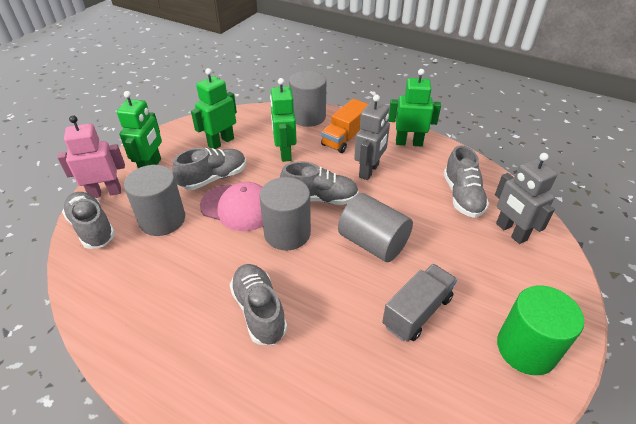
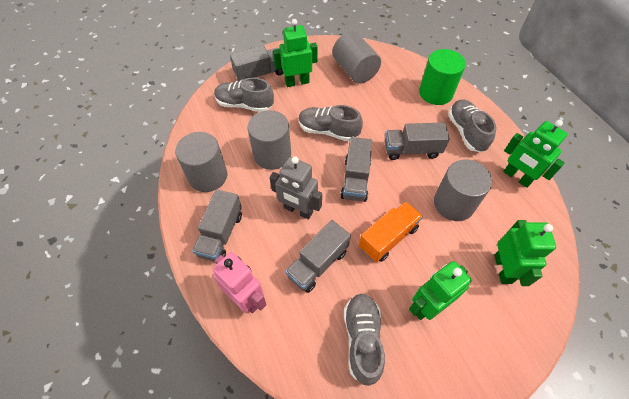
grey robot: [354,95,390,180] [495,153,557,244] = 2 -> [270,156,322,220] = 1
grey shoe: [62,192,115,249] [172,148,246,190] [230,264,287,345] [280,161,359,205] [444,145,489,218] = 5 -> [214,78,274,112] [299,105,363,141] [344,293,385,386] [448,99,496,153] = 4
grey truck: [382,264,457,342] = 1 -> [192,189,242,262] [230,45,283,81] [285,220,351,293] [340,137,372,202] [385,122,450,160] = 5
pink cap: [200,182,263,231] = 1 -> none = 0

